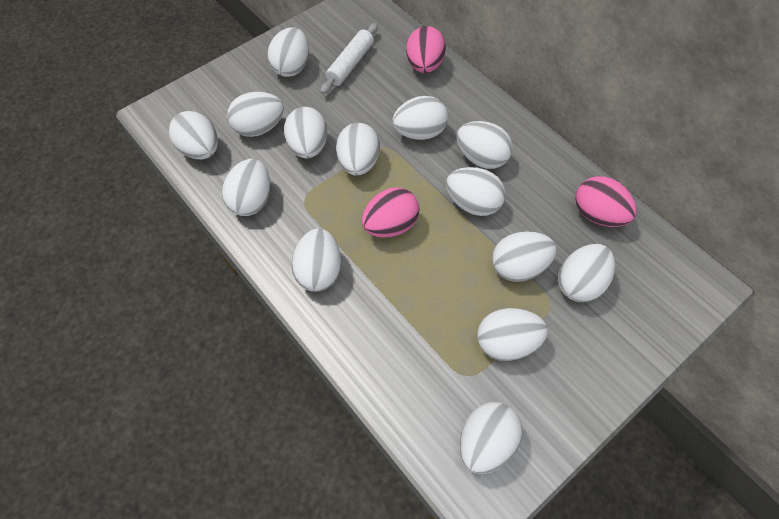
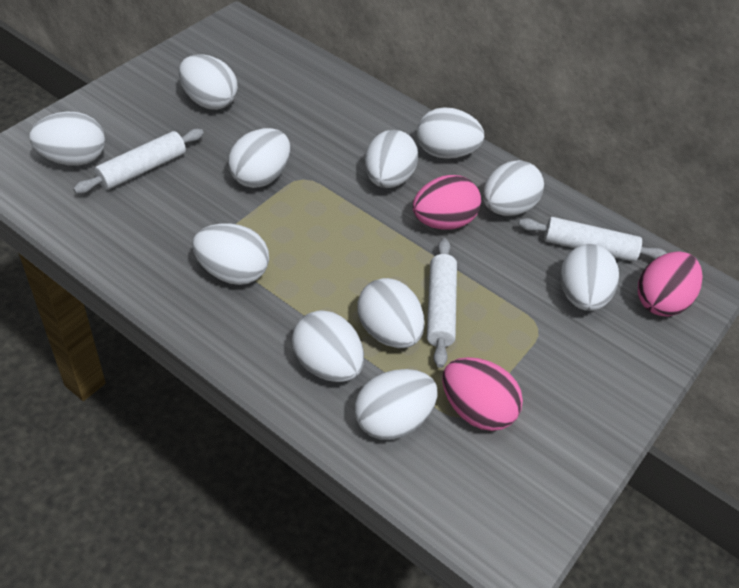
white egg: [169,111,218,159] [222,159,271,216] [227,92,284,137] [267,27,309,77] [284,107,328,158] [291,228,341,292] [336,123,380,176] [392,96,448,140] [446,167,505,216] [457,121,513,169] [460,402,522,474] [477,308,548,361] [492,231,557,282] [558,244,615,302] = 14 -> [29,112,105,166] [179,54,238,110] [192,223,269,285] [228,128,290,188] [292,310,364,382] [355,369,437,440] [357,278,425,348] [365,130,418,188] [417,107,484,159] [483,160,544,216] [560,244,619,311] = 11
white rolling pin: [320,23,378,94] = 1 -> [73,129,204,194] [427,238,457,368] [518,217,667,262] = 3

